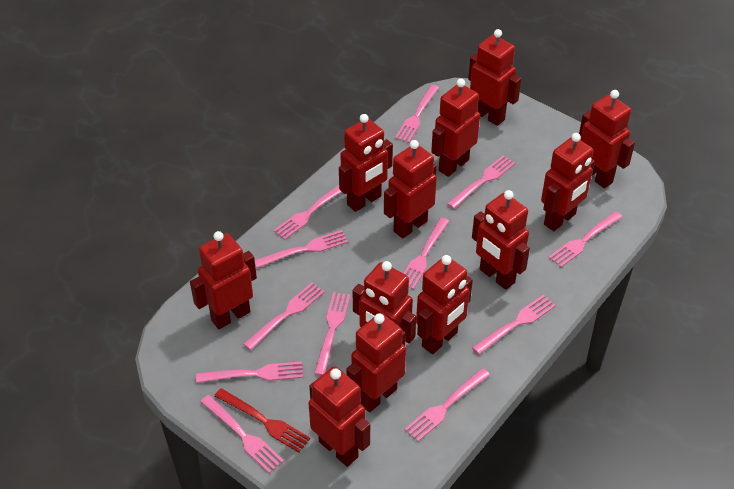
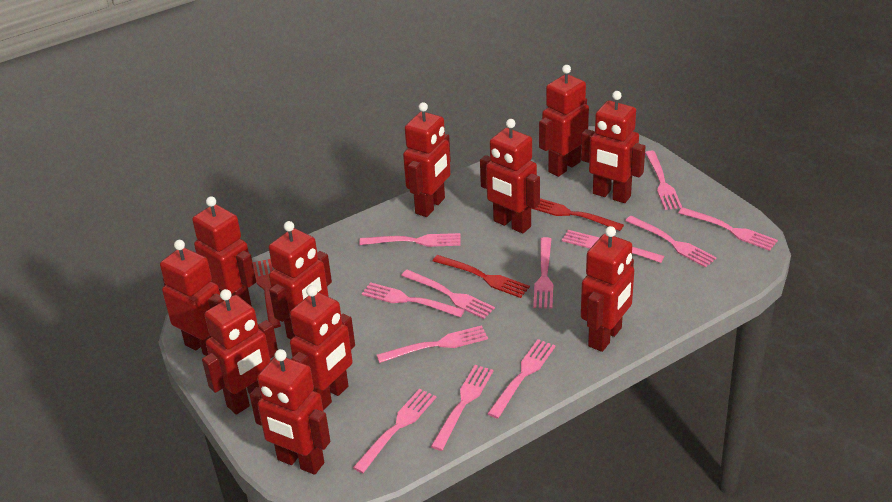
red fork: [214,388,310,453] = 1 -> [253,259,281,328] [433,255,530,298] [531,198,624,231] = 3
red robot: [190,231,257,329] [308,366,370,467] [339,114,393,212] [346,313,406,412] [353,261,416,343] [384,140,437,239] [416,255,473,354] [431,79,480,177] [468,29,521,126] [472,190,530,290] [541,133,595,231] [579,90,635,188] = 12 -> [160,240,224,356] [192,196,256,306] [202,289,278,415] [250,349,330,475] [269,221,332,339] [290,285,355,410] [403,102,451,217] [480,119,540,233] [539,65,589,177] [581,91,646,203] [581,226,634,352] = 11

